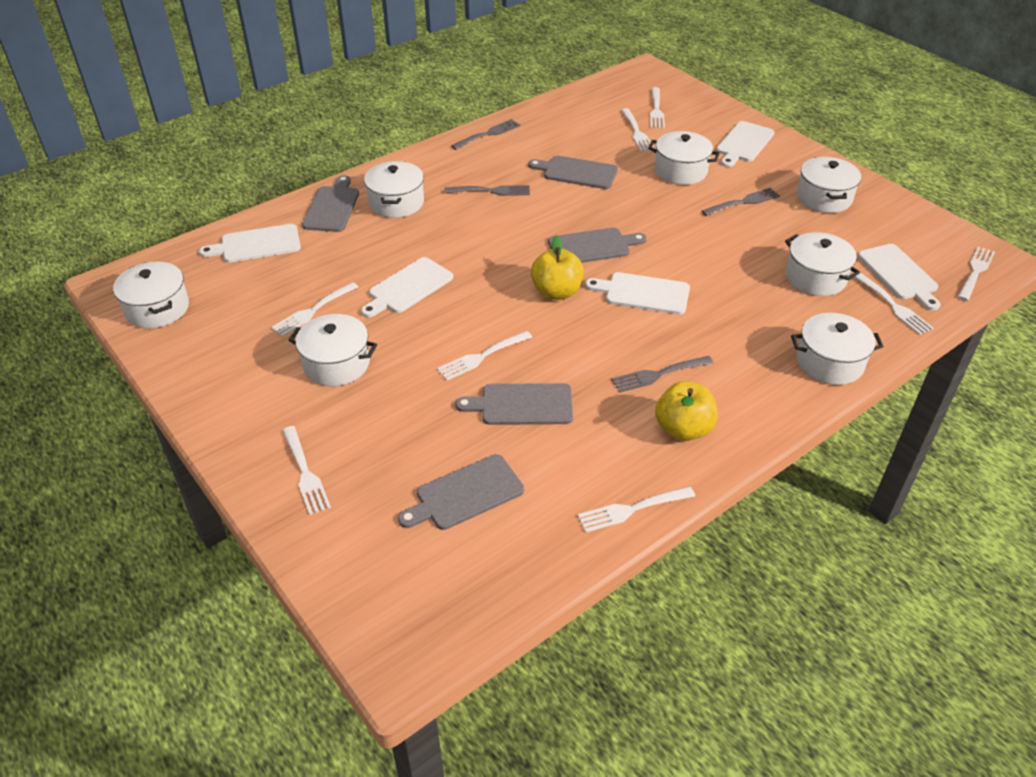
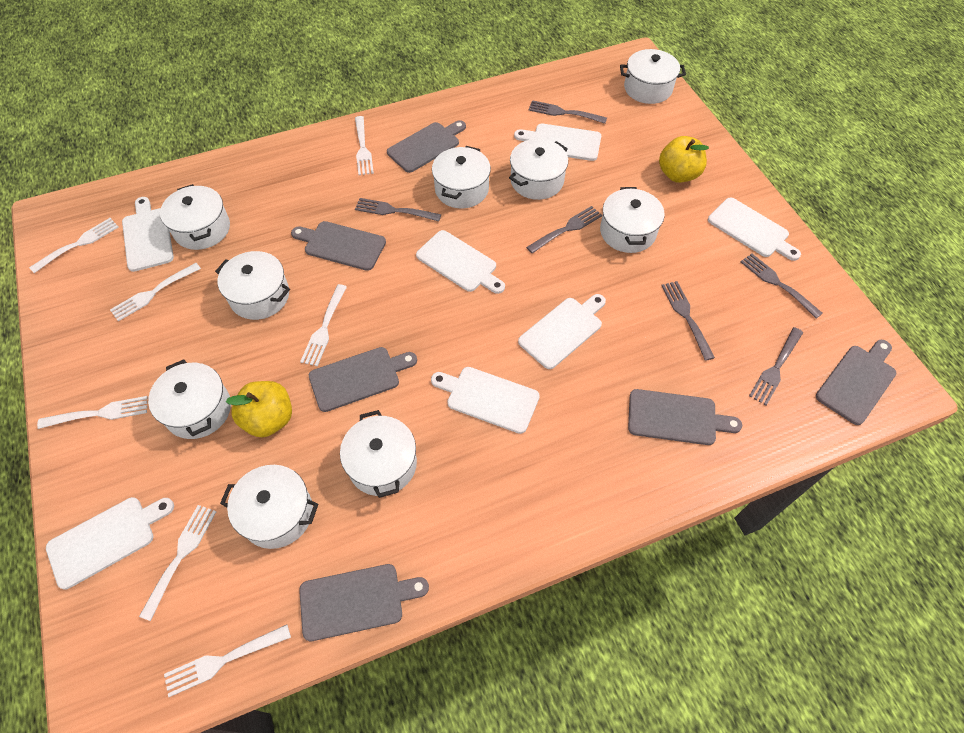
grey cutting board: [302,175,359,232] [398,454,524,530] [455,383,573,425] [528,156,618,189] [548,228,647,263] = 5 -> [291,221,386,271] [299,564,429,641] [309,347,417,412] [387,120,466,173] [628,389,742,445] [816,340,897,425] = 6
grey fork: [444,185,530,196] [451,119,520,150] [611,356,714,393] [702,188,780,216] = 4 -> [355,198,441,221] [526,206,602,254] [528,100,607,124] [661,281,715,361] [741,253,823,319] [749,327,803,405] = 6
white cutting board: [199,224,301,263] [361,257,453,317] [585,272,690,315] [716,121,774,167] [858,244,940,310] = 5 -> [46,497,174,590] [122,197,174,272] [416,230,505,294] [431,367,540,434] [514,124,601,161] [518,294,606,369] [708,197,801,261] = 7
white fork: [271,282,358,337] [282,426,331,515] [437,331,532,380] [578,487,695,533] [621,108,655,152] [650,87,665,128] [854,273,933,335] [958,246,995,301] = 8 -> [29,218,119,273] [37,396,147,429] [110,263,201,321] [139,505,216,621] [164,625,291,697] [300,284,347,366] [355,116,374,175] = 7
white pot: [113,262,189,328] [288,314,377,386] [364,161,424,218] [648,131,720,185] [785,232,860,296] [791,313,884,385] [797,157,861,213] = 7 -> [148,359,231,439] [160,184,230,250] [215,251,290,320] [220,465,318,549] [340,410,417,498] [432,146,491,208] [509,139,568,200] [600,187,665,253] [620,49,686,104] = 9

